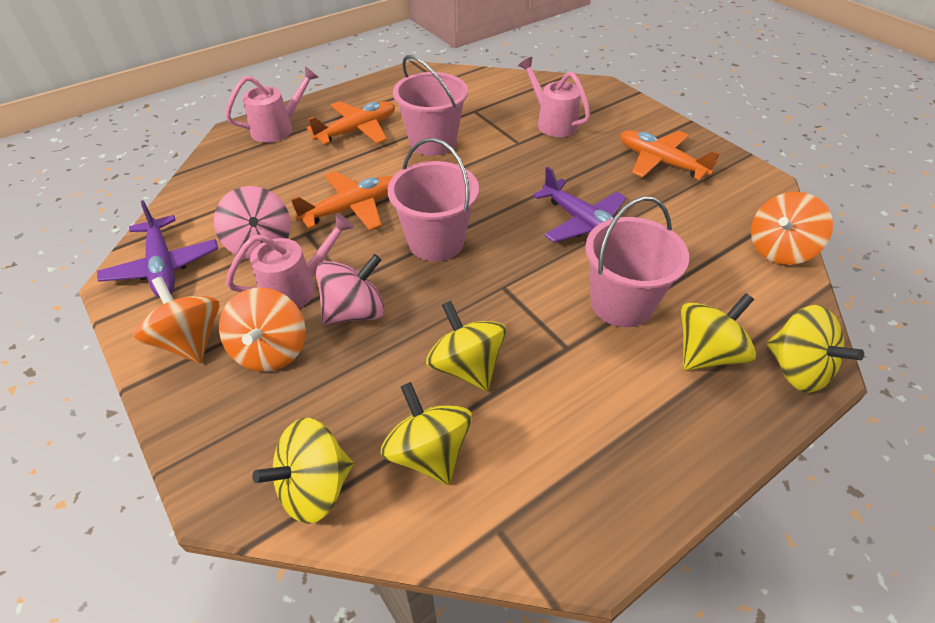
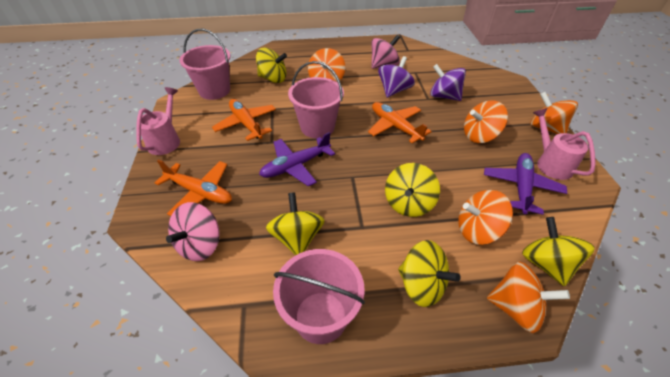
orange spinning top: [134,277,220,363] [219,287,306,372] [751,192,833,265] = 3 -> [308,48,345,82] [458,190,513,245] [464,100,508,143] [487,262,570,333] [530,92,578,134] = 5
pink watering can: [225,66,319,143] [226,213,354,308] [518,57,590,137] = 3 -> [136,87,180,155] [533,108,596,180] = 2
purple spinning top: none = 0 -> [378,56,415,98] [430,64,466,101] = 2

